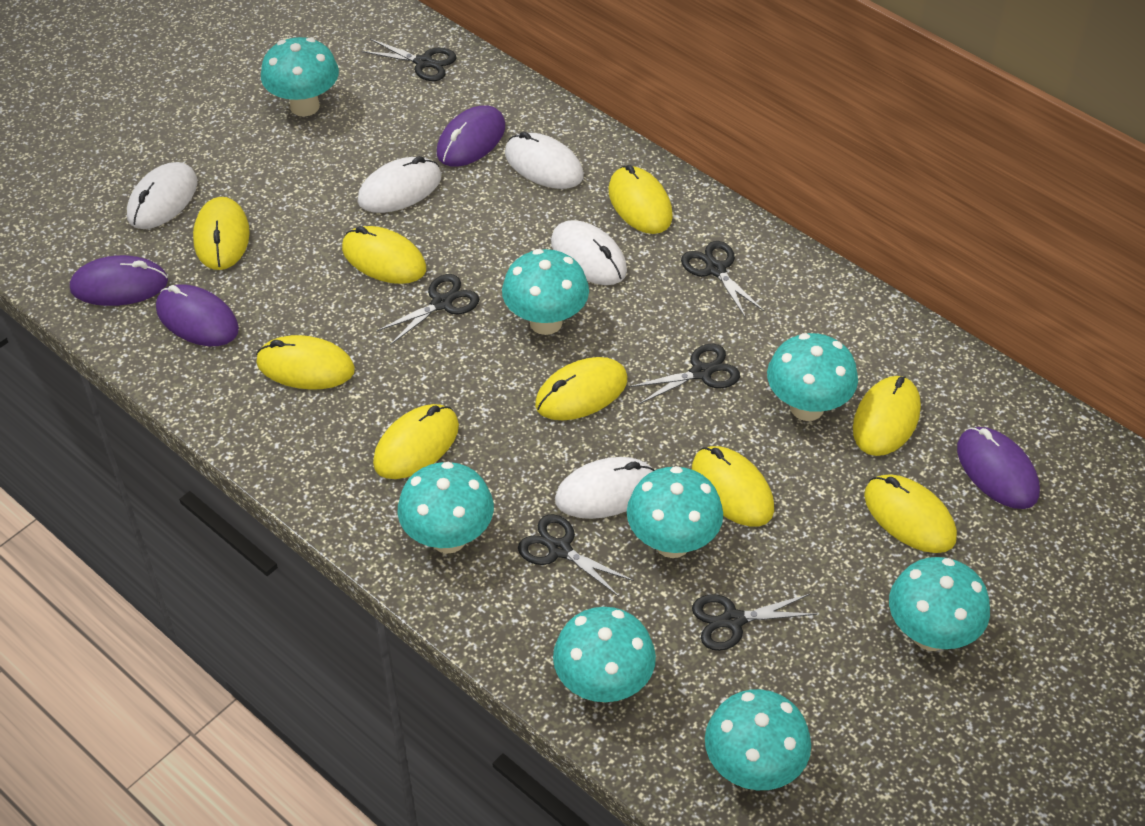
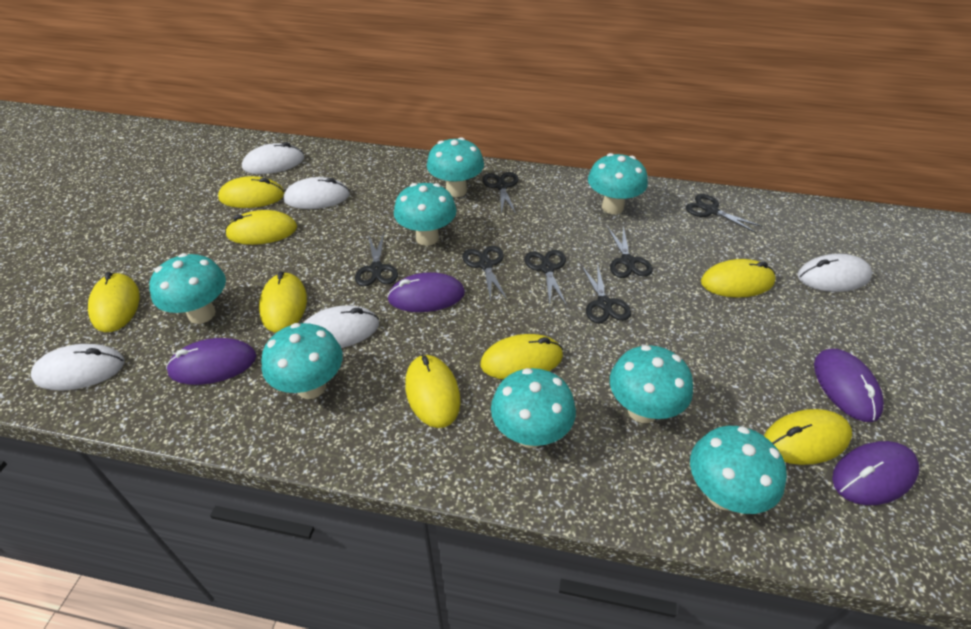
black scissors: [362,39,456,81] [377,274,479,345] [518,514,634,597] [629,344,740,404] [681,241,764,318] [692,594,818,651] = 6 -> [355,233,398,286] [462,246,508,302] [482,172,518,215] [524,250,567,306] [581,263,631,323] [608,227,653,278] [686,194,762,233] = 7
yellow mouse: [193,197,250,270] [256,335,355,390] [342,226,426,284] [373,404,459,479] [535,357,627,420] [609,165,673,234] [692,446,774,526] [853,376,921,456] [864,474,957,553] = 9 -> [88,272,140,332] [218,176,285,208] [225,210,297,245] [259,271,307,333] [405,355,461,428] [481,334,563,380] [701,259,776,298] [764,409,852,465] = 8

